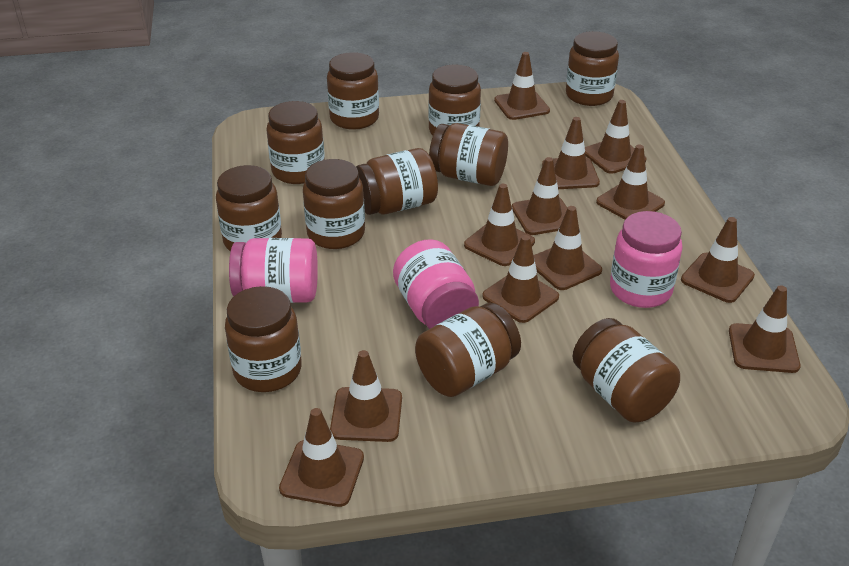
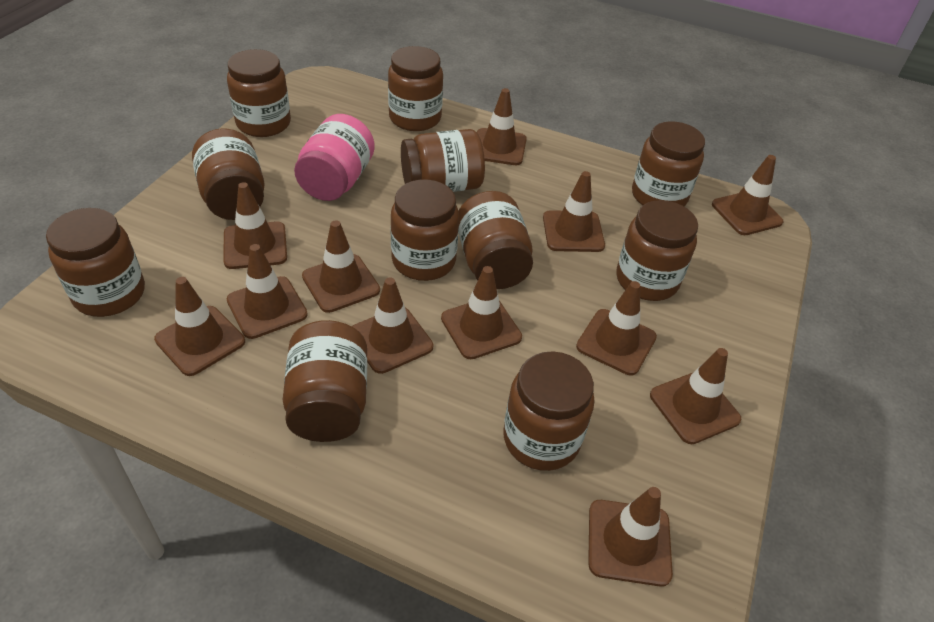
pink jar: [229,238,318,303] [393,239,479,329] [610,211,682,308] = 3 -> [294,114,375,201] = 1

